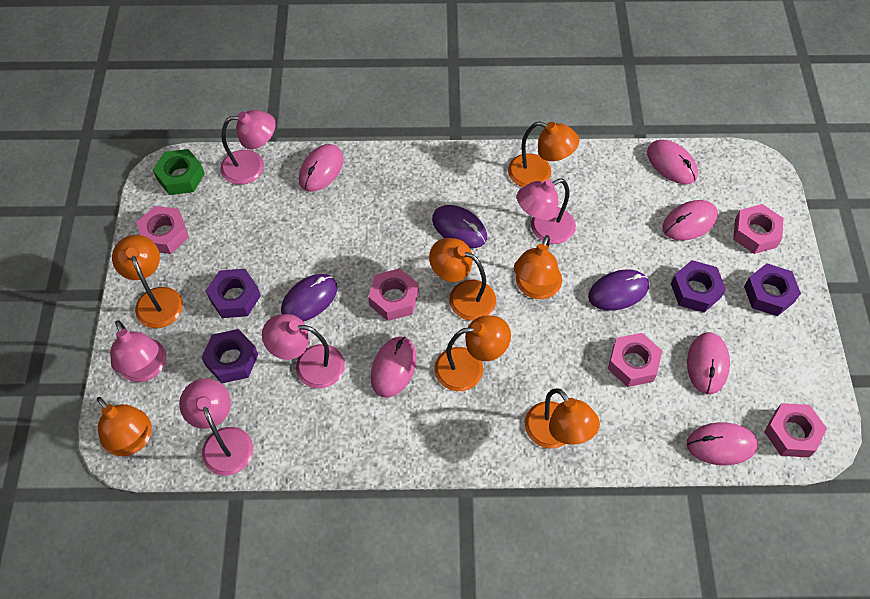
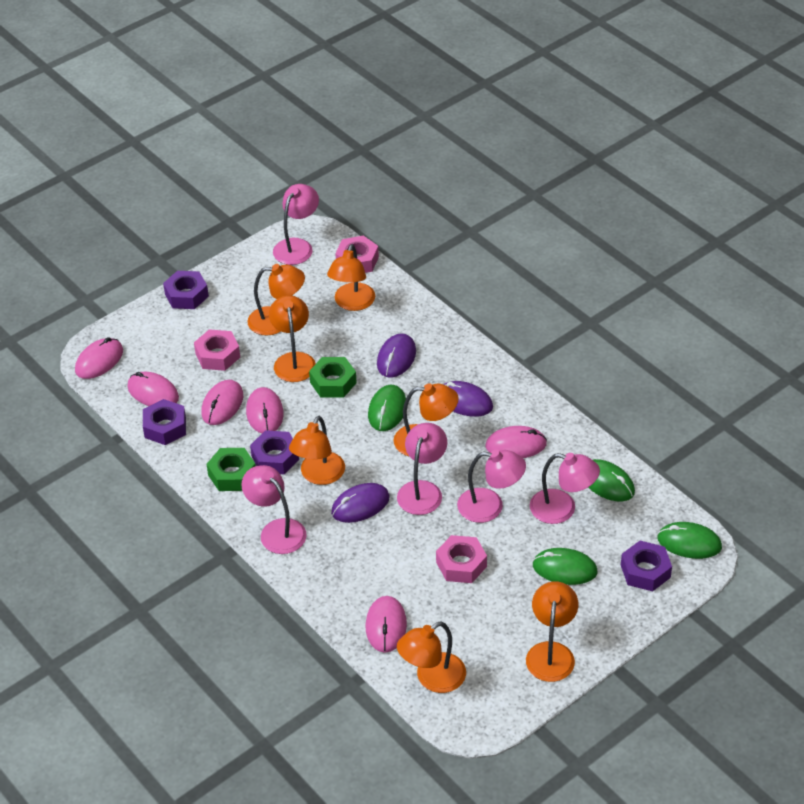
green mouse: none = 0 -> [368,385,406,431] [533,548,598,585] [588,459,635,502] [657,522,722,559] = 4
green nut: [153,149,205,195] = 1 -> [207,448,256,491] [309,357,357,398] = 2
pink nut: [136,206,189,254] [368,268,419,321] [608,333,662,387] [733,204,783,254] [764,403,827,458] = 5 -> [194,329,240,371] [335,235,379,273] [436,535,487,583] = 3

